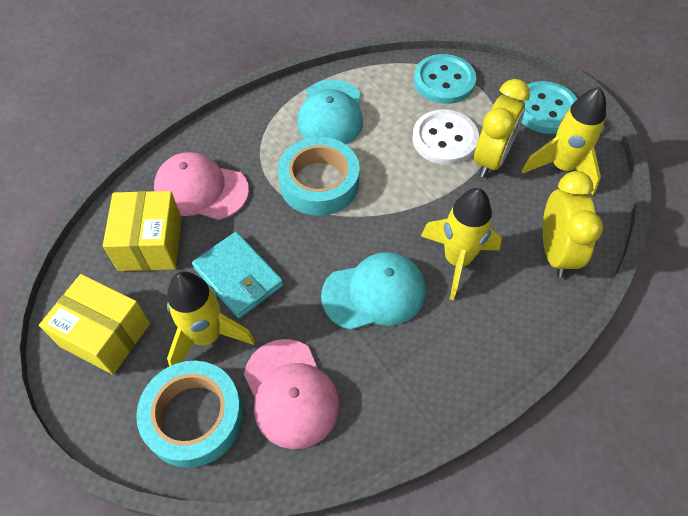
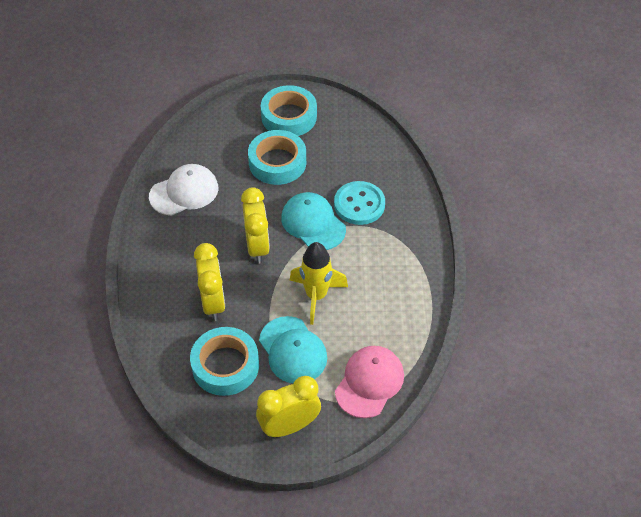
pink cap: [154,152,249,220] [244,339,339,449] = 2 -> [335,346,404,418] = 1
turquoise button: [414,54,476,104] [521,81,577,134] = 2 -> [334,181,385,225] = 1
turquoise tape: [136,361,243,468] [278,137,360,216] = 2 -> [190,327,259,396] [248,130,306,185] [261,85,317,136] = 3
turquoise wallet: [192,232,283,318] = 1 -> none = 0
white button: [412,109,479,165] = 1 -> none = 0
white cap: none = 0 -> [149,164,219,215] = 1
yellow box: [39,274,150,375] [103,191,182,271] = 2 -> none = 0
yellow clock: [474,79,530,178] [543,171,603,278] = 2 -> [194,243,226,321] [241,187,270,264] [256,376,321,437] = 3
yellow rocket: [167,271,255,366] [421,188,502,300] [522,87,606,195] = 3 -> [290,242,348,325] = 1

